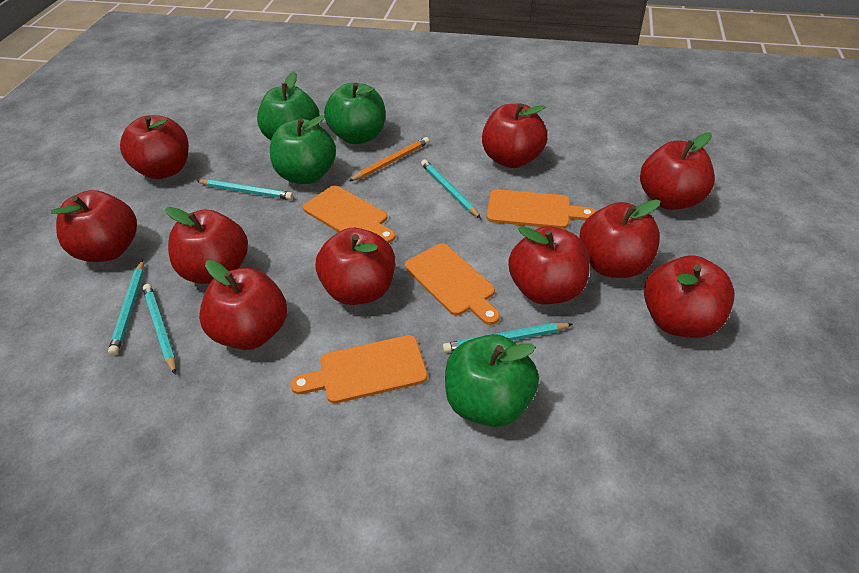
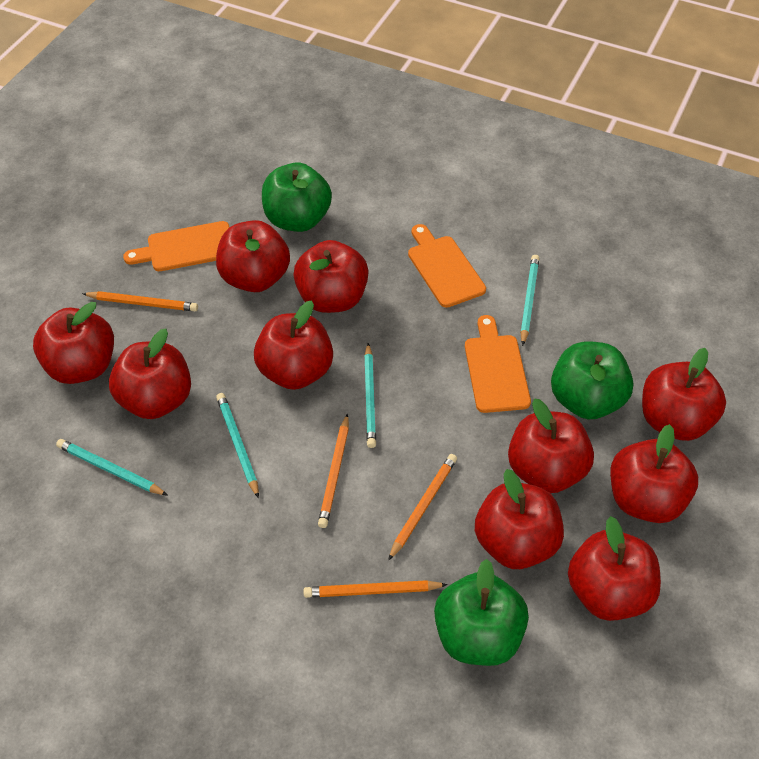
green apple: [257,72,320,140] [270,115,336,184] [324,82,385,144] [445,334,539,427] = 4 -> [262,163,332,232] [434,559,529,666] [551,341,633,419] = 3
orange cutting board: [290,335,427,404] [303,185,395,243] [405,243,500,325] [487,189,596,229] = 4 -> [123,221,230,271] [408,224,486,308] [465,315,531,413] = 3
orange pencil: [349,137,429,181] = 1 -> [82,291,198,311] [304,580,448,598] [318,414,349,528] [388,454,457,561] = 4
turquoise pencil: [108,260,144,356] [143,284,176,374] [197,179,293,200] [421,159,481,218] [443,323,573,353] = 5 -> [56,439,168,496] [216,393,259,498] [364,343,376,448] [520,255,539,346] = 4

